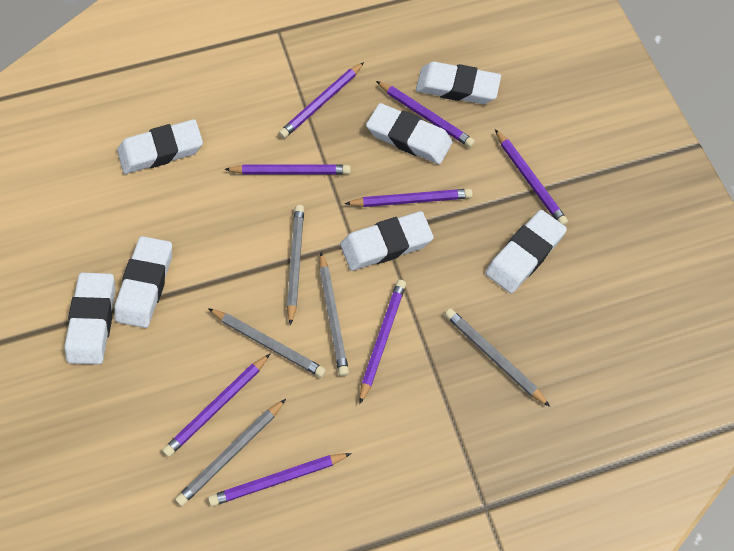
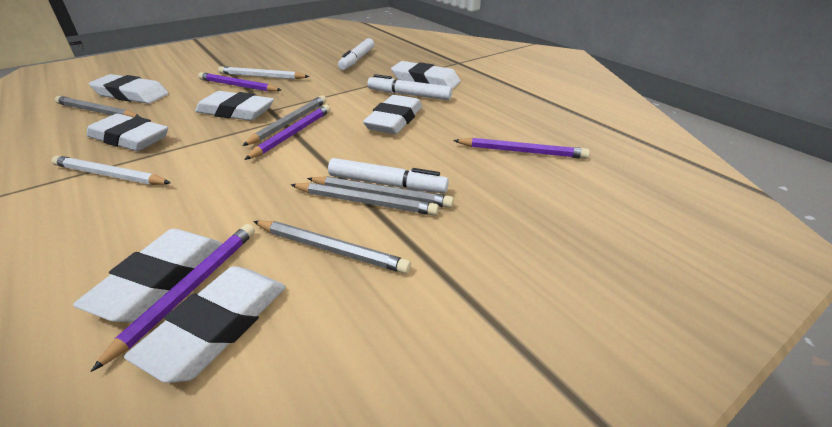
purple pencil: [162,353,271,457] [208,453,352,506] [224,164,351,175] [279,62,364,138] [344,189,473,207] [359,280,406,404] [376,81,475,147] [495,129,568,225] = 8 -> [91,224,255,372] [198,72,281,92] [244,104,331,160] [453,138,590,159] = 4
white marker: none = 0 -> [328,158,449,193] [338,38,374,70] [367,74,452,100] = 3
white pencil: none = 0 -> [51,155,171,185] [218,66,310,79] = 2

